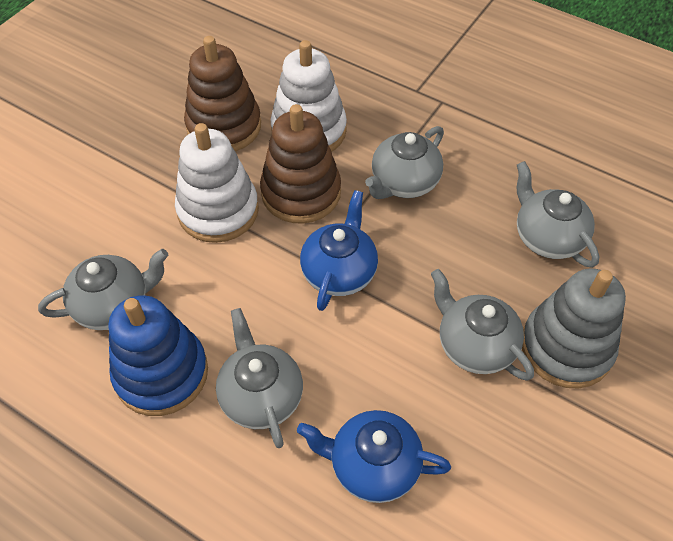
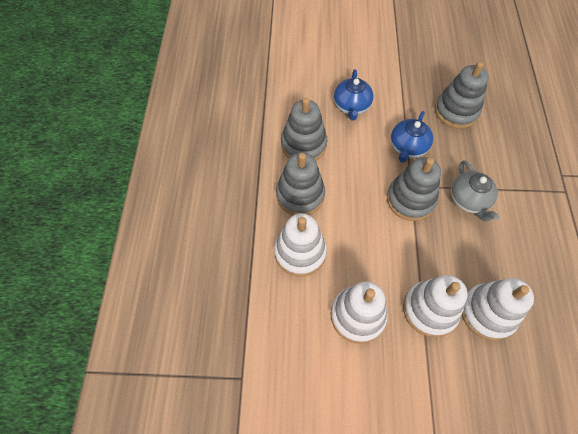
blue stacking toy: [108,295,208,416] = 1 -> none = 0
brown stacking toy: [184,36,261,151] [260,104,341,224] = 2 -> none = 0
grey stacking toy: [522,269,626,389] = 1 -> [276,152,325,215] [281,98,327,160] [387,157,441,221] [435,62,489,128] = 4
grey teapot: [38,249,169,330] [216,308,303,448] [365,126,444,199] [431,269,534,381] [517,161,599,268] = 5 -> [451,160,499,222] = 1
white stacking toy: [175,123,259,243] [270,40,347,152] = 2 -> [274,213,327,277] [331,281,388,344] [403,275,468,337] [462,278,534,340] = 4

